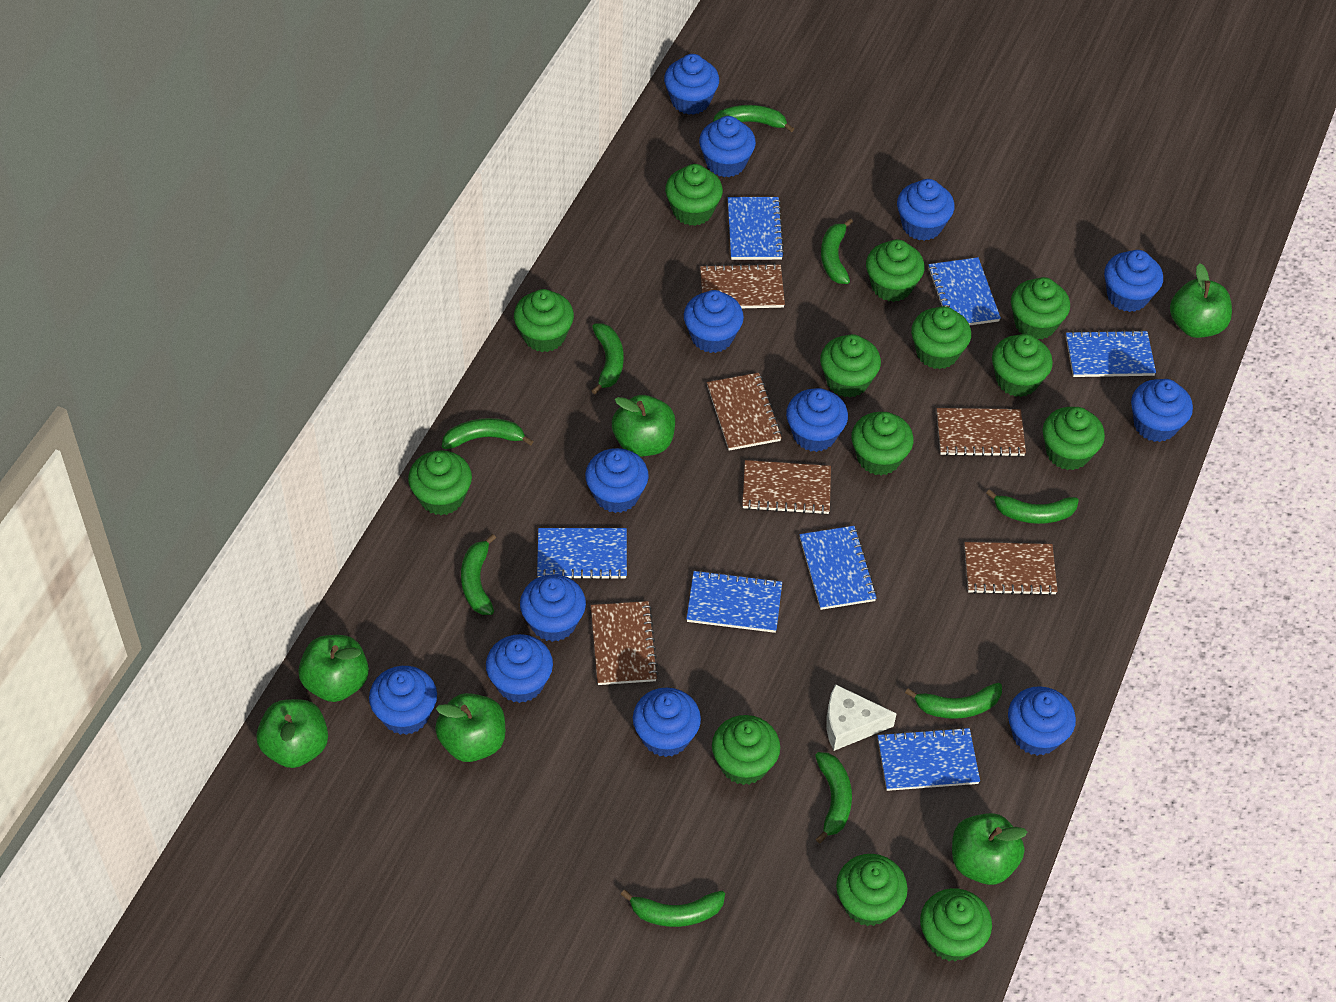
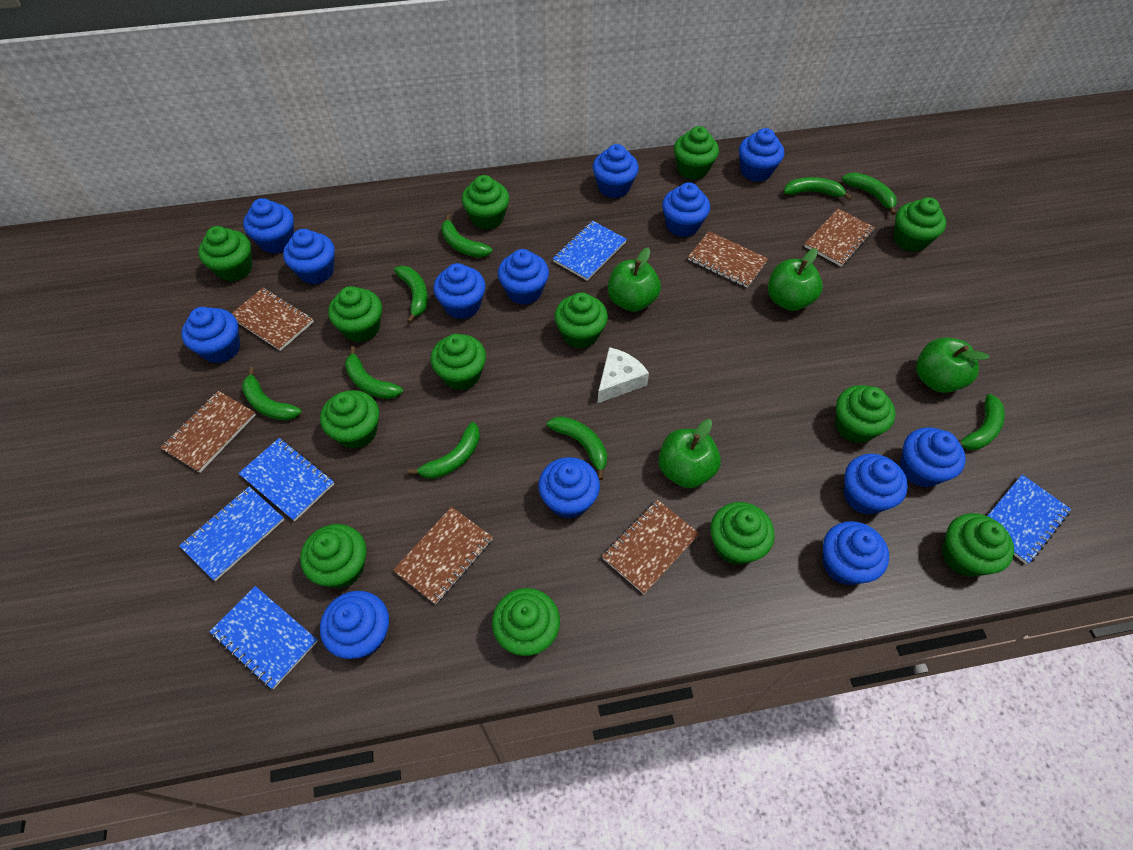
blue notebook: [537,528,627,580] [686,570,782,633] [728,197,784,260] [799,526,877,610] [878,727,980,791] [928,257,1001,325] [1066,330,1156,377] = 7 -> [179,487,284,581] [209,586,318,689] [238,438,334,521] [553,221,627,281] [988,475,1071,564] = 5
green apple: [256,699,328,768] [298,635,369,702] [435,693,505,762] [612,395,675,457] [952,813,1028,885] [1170,263,1232,338] = 6 -> [608,247,661,312] [658,419,721,488] [768,248,823,311] [916,337,990,393] = 4

